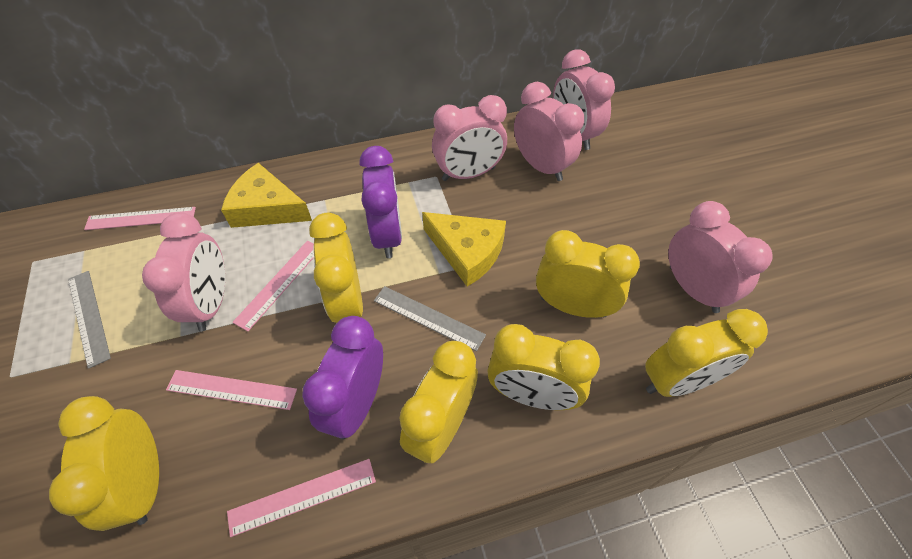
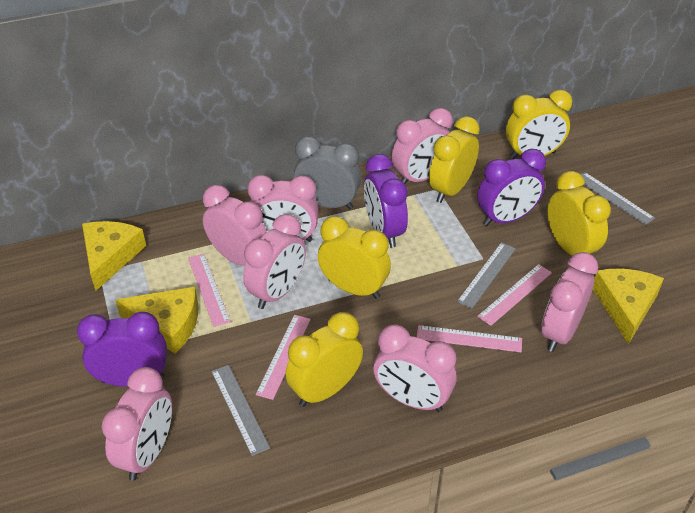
grey clock: none = 0 -> [294,136,361,210] = 1
grey ruler: [68,271,111,369] [374,286,486,351] = 2 -> [211,365,270,456] [457,242,516,309] [580,172,655,225] = 3
pink clock: [142,212,225,331] [432,95,507,181] [514,82,584,181] [553,49,615,150] [668,201,773,313] = 5 -> [102,367,172,481] [203,185,267,266] [243,214,306,309] [247,175,318,242] [373,324,456,412] [392,108,453,184] [541,252,598,352] = 7
purple clock: [302,316,383,440] [359,146,402,258] = 2 -> [77,312,167,387] [364,154,408,248] [477,149,546,226] = 3
yellow cheese: [221,163,312,228] [422,212,506,287] = 2 -> [82,221,146,291] [116,287,198,354] [593,269,664,344] = 3
yellow clock: [49,396,159,531] [309,212,363,323] [400,341,478,463] [487,324,600,410] [536,230,640,318] [645,309,768,397] = 6 -> [285,312,363,407] [318,216,391,299] [429,116,480,203] [506,90,572,159] [547,171,611,256] = 5

